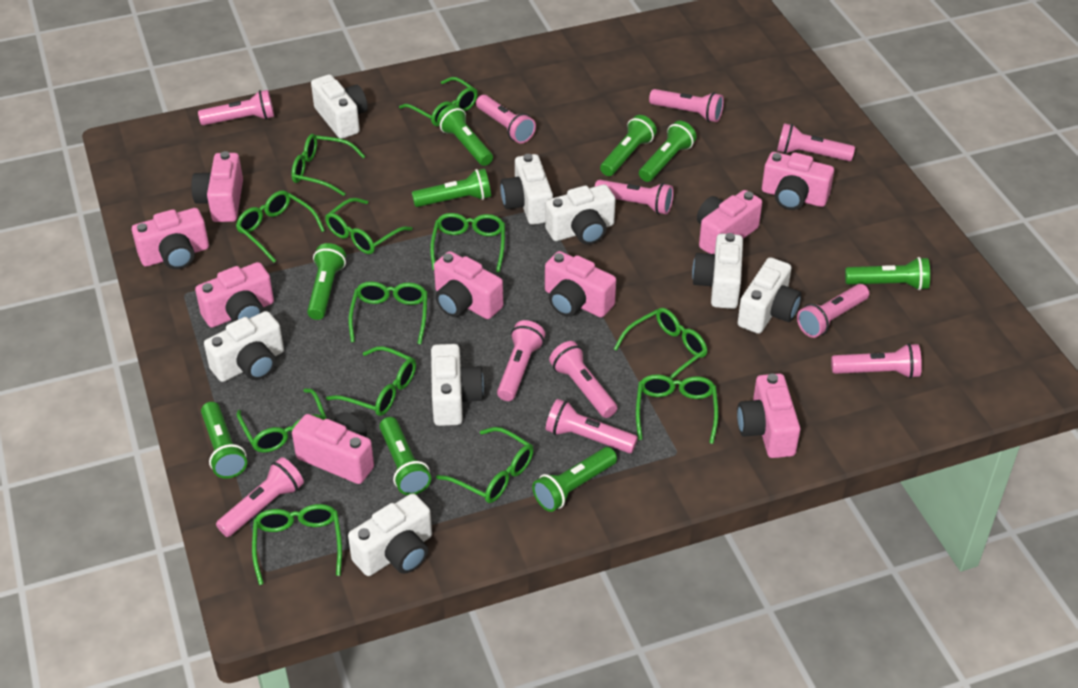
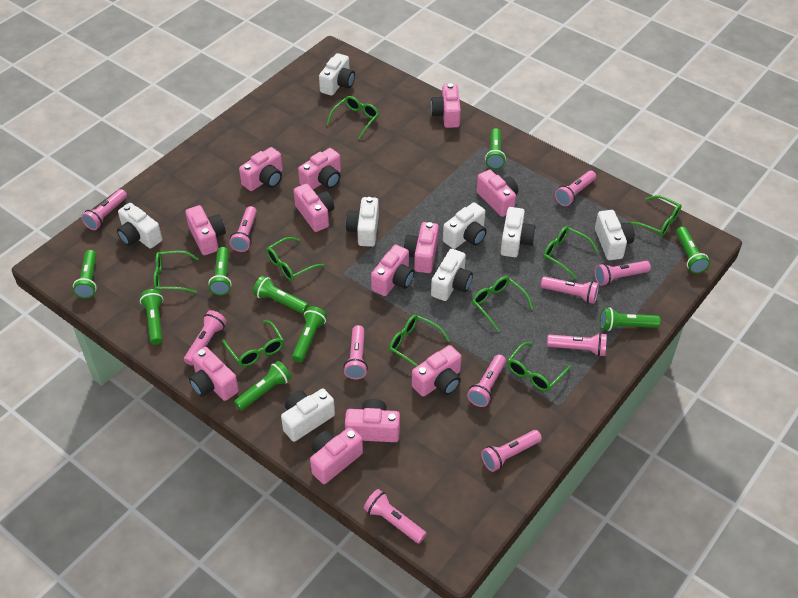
green glasses: [236,190,325,263] [237,388,327,453] [252,504,342,585] [291,134,365,196] [325,198,413,254] [326,346,416,416] [348,281,427,344] [399,77,478,127] [430,213,505,273] [436,427,534,503] [614,308,707,379] [636,375,718,444] = 12 -> [153,251,199,293] [222,320,284,367] [266,237,325,281] [327,96,379,139] [389,315,450,367] [472,276,533,331] [507,342,571,391] [543,226,599,279] [630,195,682,237] = 9
pink camera: [132,208,209,269] [191,151,243,222] [195,262,274,328] [292,412,374,484] [434,251,503,319] [545,251,616,317] [697,190,762,254] [737,373,800,458] [762,152,834,210] = 9 -> [185,205,226,255] [189,347,239,401] [239,147,283,191] [294,184,334,232] [298,148,341,190] [310,427,363,484] [345,399,400,442] [371,245,414,296] [403,222,439,273] [412,345,462,397] [431,83,461,128] [477,169,518,217] = 12

